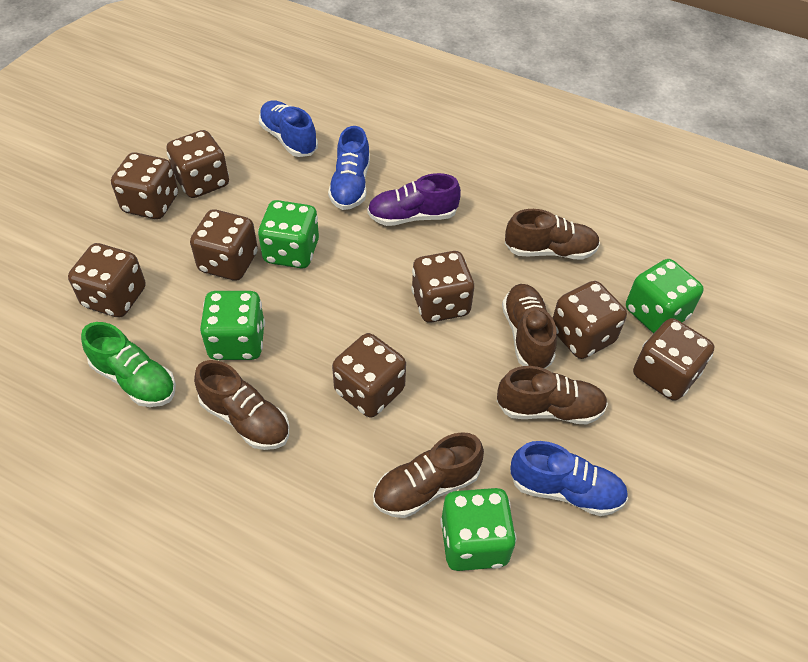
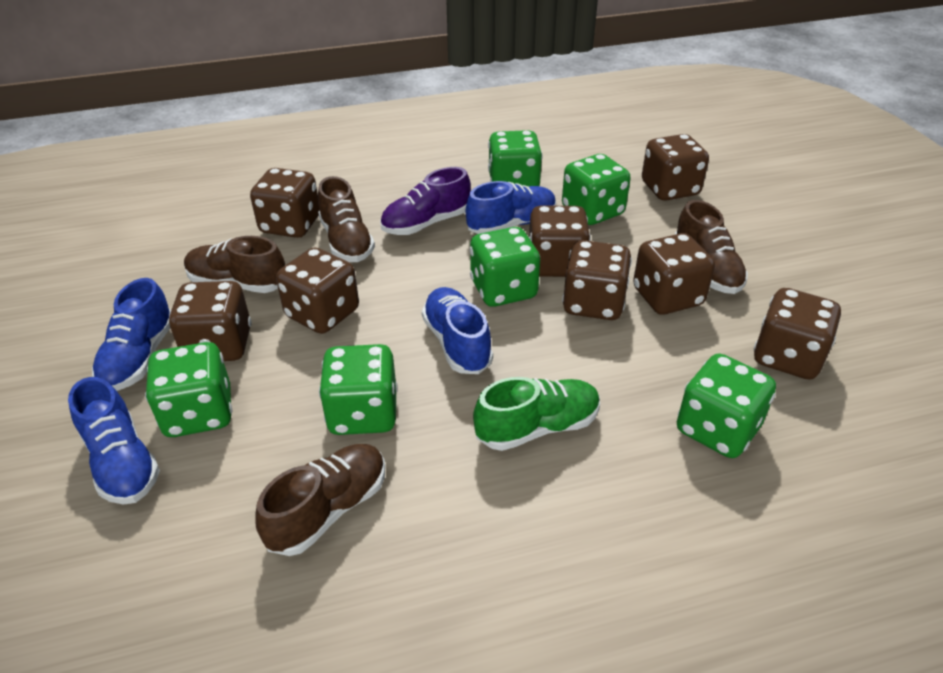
blue shoe: [259,100,318,157] [328,126,370,210] [510,441,628,516] = 3 -> [68,377,160,505] [92,278,171,391] [422,287,493,374] [466,181,556,234] = 4
brown shoe: [194,360,290,450] [373,432,484,518] [497,366,608,425] [502,284,557,369] [505,209,600,260] = 5 -> [184,236,285,293] [255,444,385,556] [318,176,375,262] [675,200,748,294] = 4
green dice: [200,291,265,360] [258,200,319,269] [440,488,517,571] [626,259,704,333] = 4 -> [145,342,232,437] [319,344,398,435] [470,227,540,307] [488,130,543,186] [562,154,631,225] [677,353,776,458] = 6

